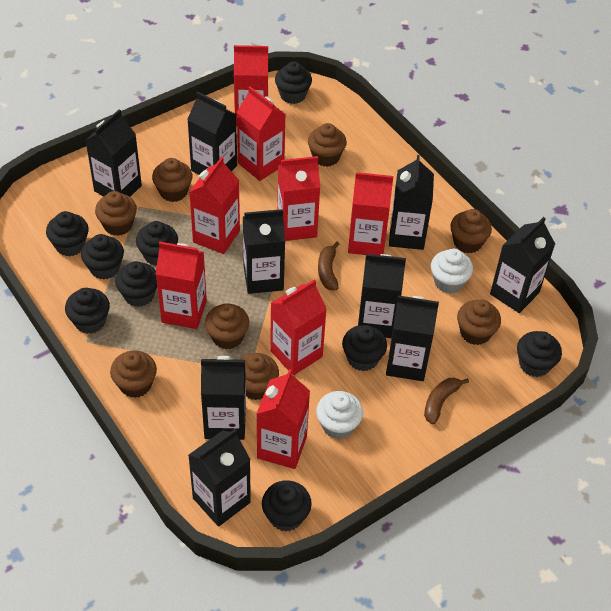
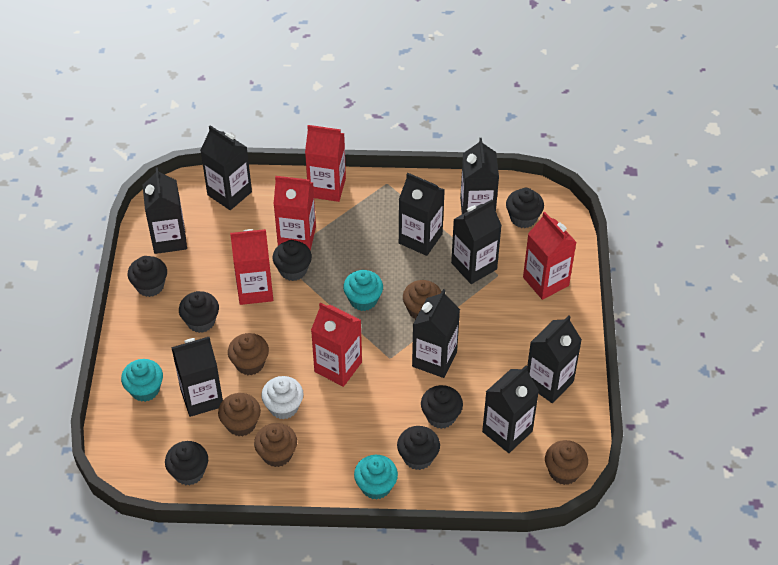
black cupcake: [46,211,89,256] [65,288,110,334] [81,234,124,280] [115,261,157,307] [136,221,178,266] [262,480,312,531] [275,61,312,104] [342,325,387,371] [517,331,562,377] = 9 -> [128,256,167,297] [165,441,208,486] [179,291,219,333] [273,240,312,281] [397,426,440,470] [421,385,463,429] [506,188,544,228] = 7
brown banana: [318,242,340,290] [424,378,469,424] = 2 -> none = 0
brown cupcake: [95,191,137,236] [110,351,157,398] [152,158,192,202] [205,303,249,349] [239,353,279,400] [308,123,347,167] [450,209,492,253] [457,299,501,345] = 8 -> [218,393,261,436] [228,333,269,375] [254,423,297,467] [403,280,441,320] [545,440,588,485] = 5
red carton: [156,242,207,329] [189,157,240,254] [234,45,268,126] [237,87,286,181] [257,369,310,469] [270,279,327,375] [277,156,320,241] [348,172,393,255] = 8 -> [230,229,273,305] [274,176,316,251] [305,125,346,202] [311,302,362,387] [523,212,577,300] = 5
turquoise cupcake: none = 0 -> [121,359,163,402] [343,270,383,311] [354,455,398,500] = 3
white cupcake: [316,391,363,439] [431,249,473,294] = 2 -> [261,376,304,419] = 1

